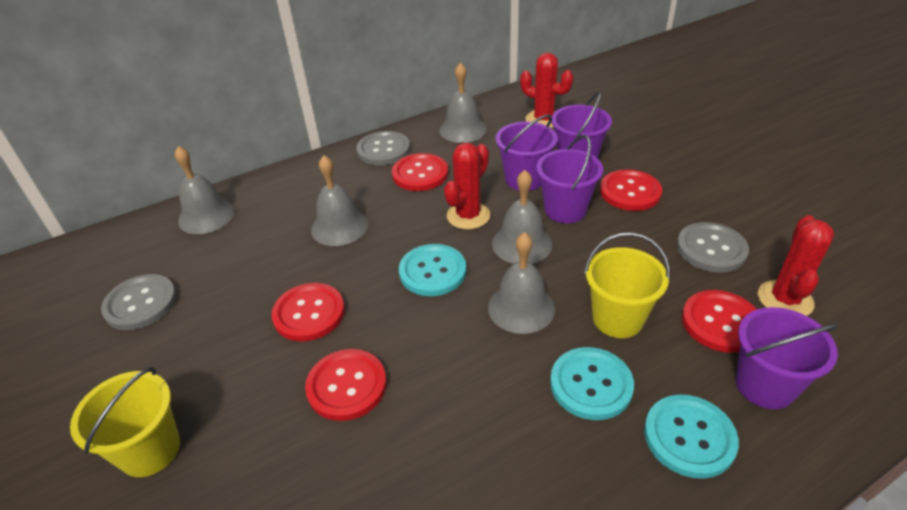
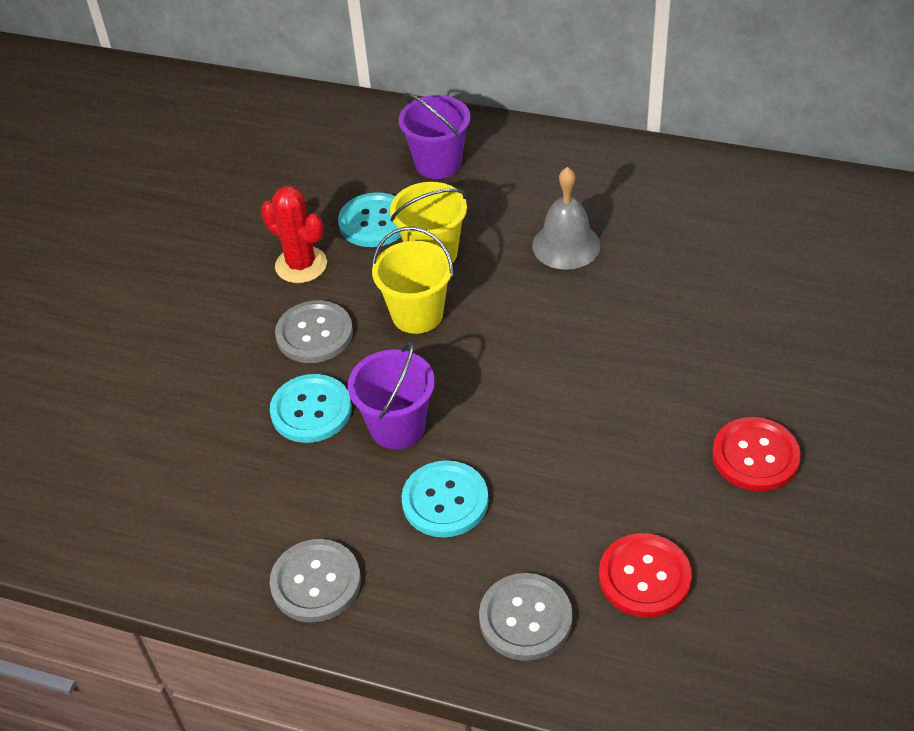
grey bell: [175,146,235,234] [311,155,368,246] [439,63,487,143] [488,232,555,334] [492,170,552,264] = 5 -> [532,167,601,270] = 1
purple bucket: [496,114,557,191] [536,135,603,223] [551,92,612,158] [736,307,839,409] = 4 -> [348,342,435,449] [399,93,471,179] = 2
red button: [271,283,345,341] [305,349,387,421] [392,153,448,191] [600,169,662,211] [682,290,757,353] = 5 -> [599,533,692,617] [712,417,801,491] = 2
red cactus: [444,143,490,230] [520,53,573,128] [758,215,834,316] = 3 -> [261,185,327,283] = 1

